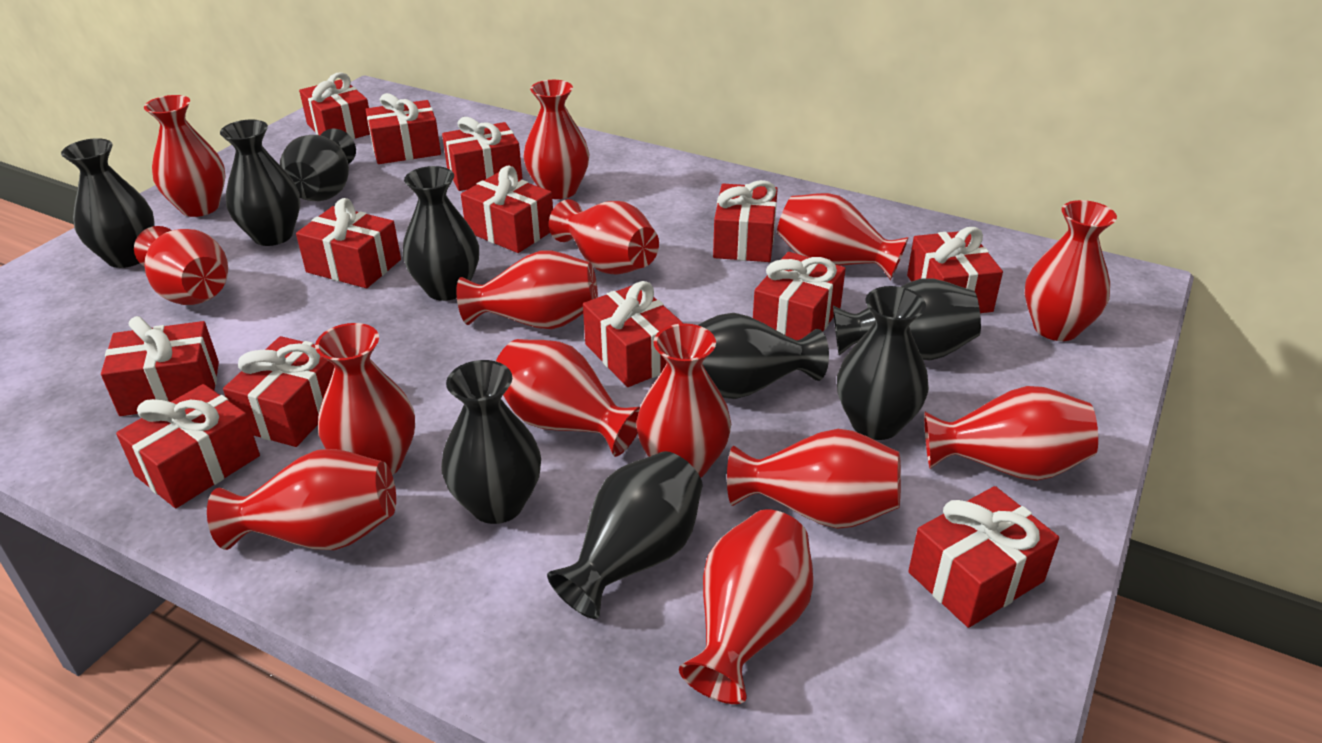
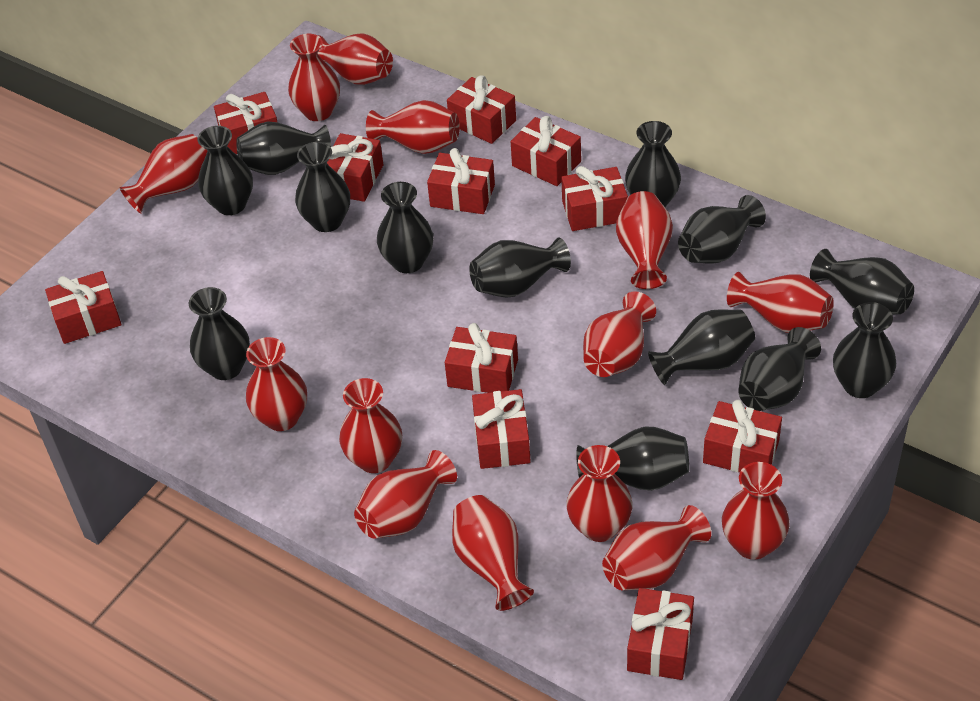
black vase: [61,138,155,268] [220,120,300,246] [280,129,356,201] [402,166,479,301] [441,360,541,524] [547,451,703,619] [699,313,829,399] [833,278,981,360] [837,286,929,440] = 9 -> [189,287,250,380] [197,126,253,215] [236,121,331,175] [295,142,350,232] [377,182,433,273] [469,238,571,298] [576,427,689,491] [625,121,681,207] [648,309,755,385] [678,195,766,264] [738,327,821,411] [810,249,914,315] [833,302,896,398] = 13
red gift: [101,316,219,416] [116,384,260,508] [223,336,335,447] [296,198,401,288] [299,72,370,139] [365,93,441,164] [442,117,522,191] [461,166,553,253] [583,281,684,387] [713,180,778,262] [753,252,846,340] [907,227,1003,313] [908,486,1059,628] = 13 -> [45,271,122,344] [214,92,277,154] [327,133,383,202] [427,148,495,214] [445,323,518,393] [447,75,516,144] [472,389,531,469] [511,116,581,186] [561,166,628,231] [627,588,694,680] [703,400,782,472] = 11

